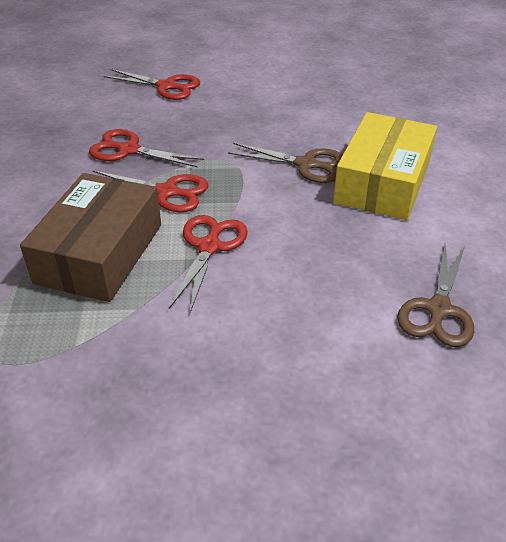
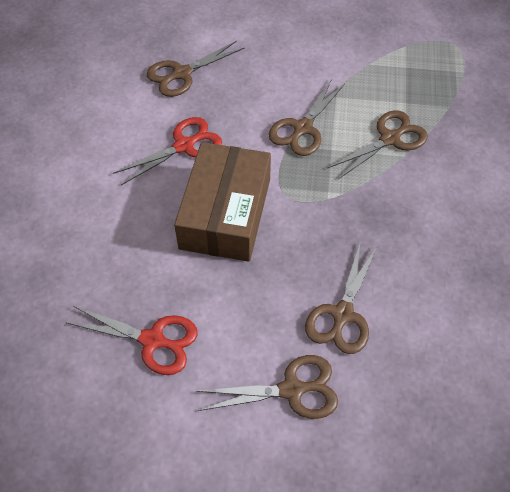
brown scissors: [228,143,343,183] [397,243,474,347] = 2 -> [146,41,245,97] [196,355,338,419] [269,79,345,156] [305,244,378,354] [327,110,428,179] = 5
red scissors: [89,129,204,168] [92,170,209,212] [104,69,200,100] [169,215,248,313] = 4 -> [65,306,198,375] [113,117,222,185] = 2
yellow box: [333,112,437,220] = 1 -> none = 0

